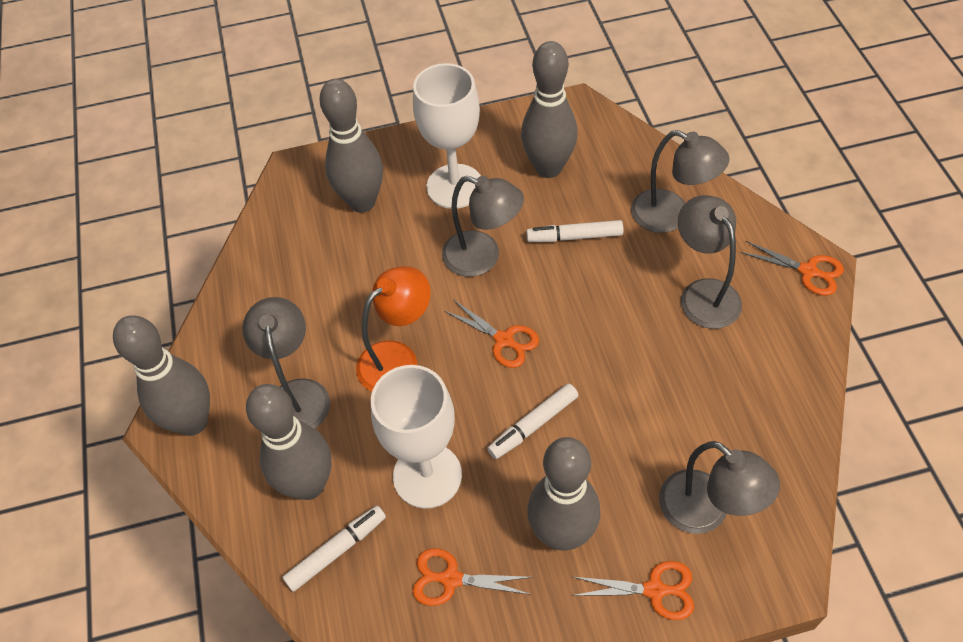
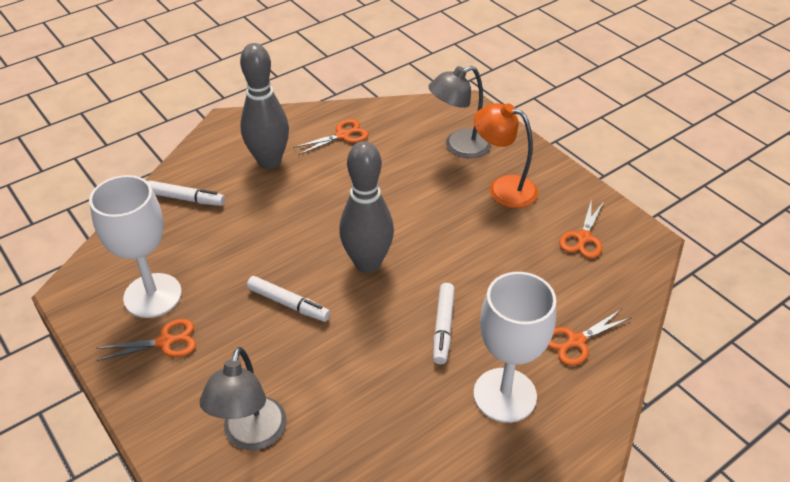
grey bowling pin: [113,315,210,436] [246,384,332,500] [320,79,383,213] [521,41,578,178] [527,437,600,551] = 5 -> [240,43,289,169] [339,141,394,273] = 2
grey lamp: [242,297,330,429] [442,176,524,277] [631,130,730,233] [659,441,780,534] [678,195,742,329] = 5 -> [200,347,287,450] [429,66,491,158] = 2

